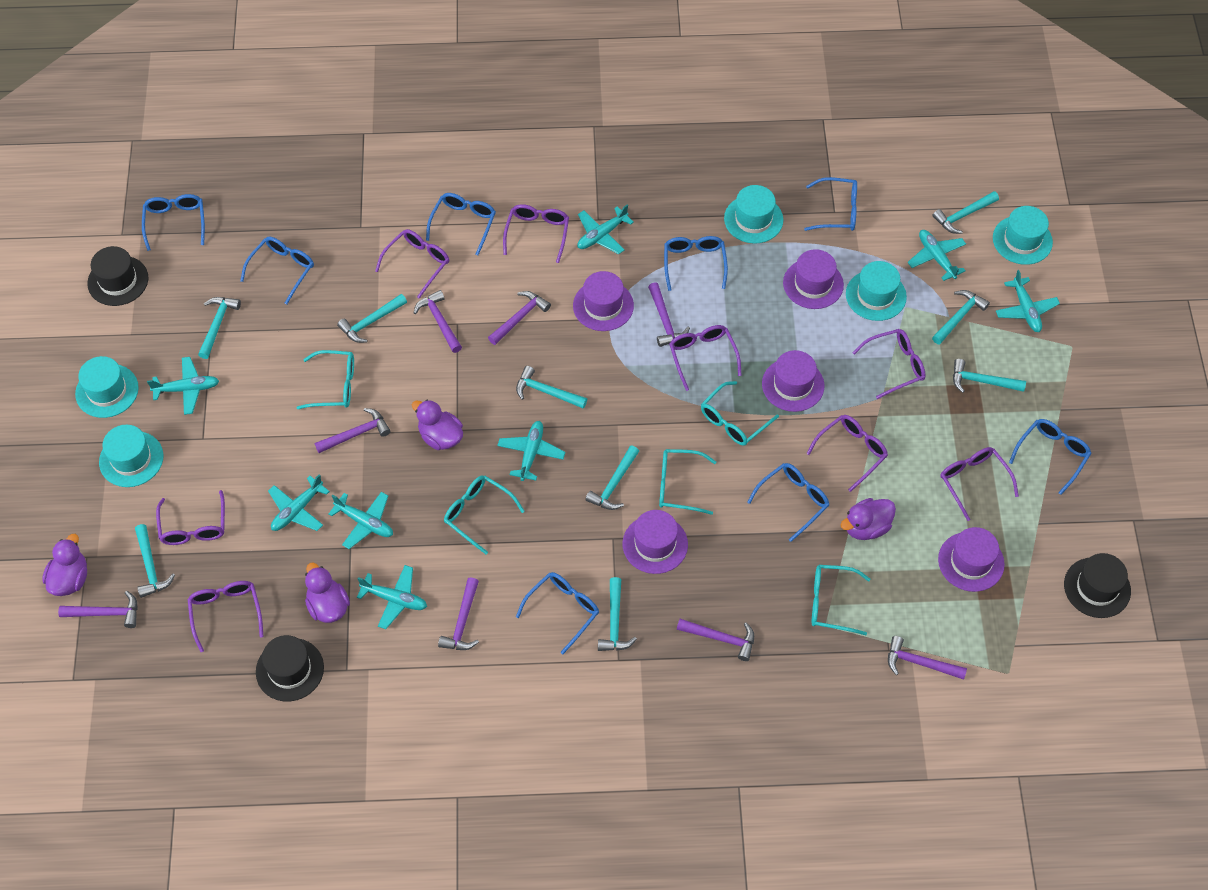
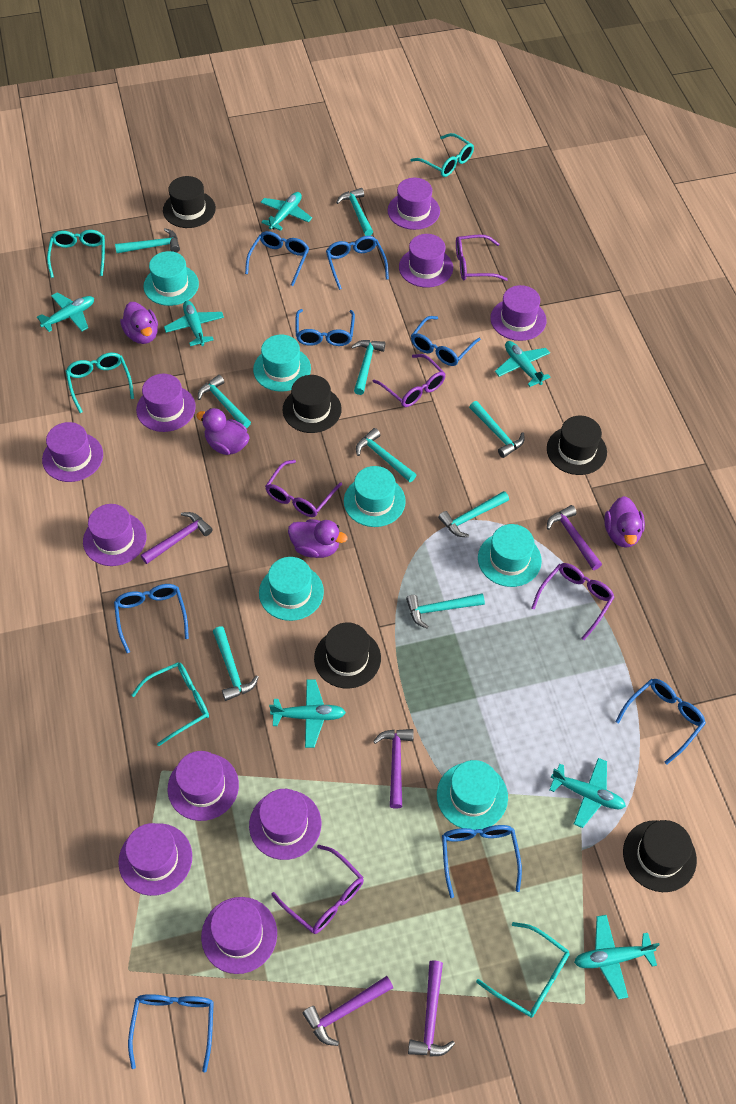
black hat: [87,246,148,306] [256,635,324,701] [1064,553,1131,618] = 3 -> [163,176,216,228] [283,375,342,433] [314,622,381,688] [547,416,607,475] [623,820,697,892] = 5
purple glasses: [156,490,225,545] [187,581,263,652] [375,229,449,299] [503,204,569,263] [669,325,742,391] [806,415,888,492] [853,329,926,399] [940,447,1019,521] = 8 -> [265,460,342,517] [271,845,364,934] [372,354,446,407] [456,235,508,281] [531,563,615,640] = 5
purple hammer: [58,591,138,628] [315,408,391,453] [414,290,462,353] [438,578,479,650] [488,291,551,345] [648,282,690,347] [677,619,754,661] [888,636,967,680] = 8 -> [141,512,213,564] [302,976,393,1046] [373,729,413,809] [408,961,455,1057] [547,505,602,570] = 5
purple hat: [573,271,634,331] [623,510,688,574] [762,350,825,412] [783,249,844,309] [938,527,1005,592] = 5 -> [42,422,103,482] [83,504,146,566] [118,823,192,896] [136,374,196,432] [168,751,239,821] [201,897,277,974] [249,789,321,860] [388,178,440,230] [399,234,453,288] [490,285,547,341] = 10
turquoise hat: [75,356,139,418] [99,425,163,487] [724,185,783,244] [846,261,907,321] [993,206,1053,265] = 5 -> [144,251,199,306] [253,334,311,392] [259,557,324,621] [344,466,406,527] [437,760,508,830] [478,524,542,587] = 6
turquoise plane: [147,357,219,415] [268,474,330,531] [329,492,393,549] [357,565,427,629] [497,421,566,481] [577,205,634,254] [908,230,966,281] [996,270,1060,332] = 8 -> [37,292,94,332] [164,301,224,346] [260,192,312,231] [269,679,346,748] [495,341,550,387] [549,758,626,828] [574,915,659,999] = 7

